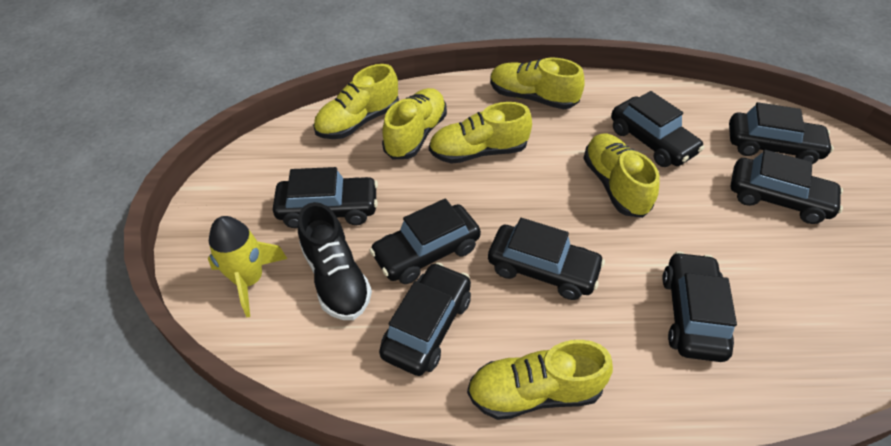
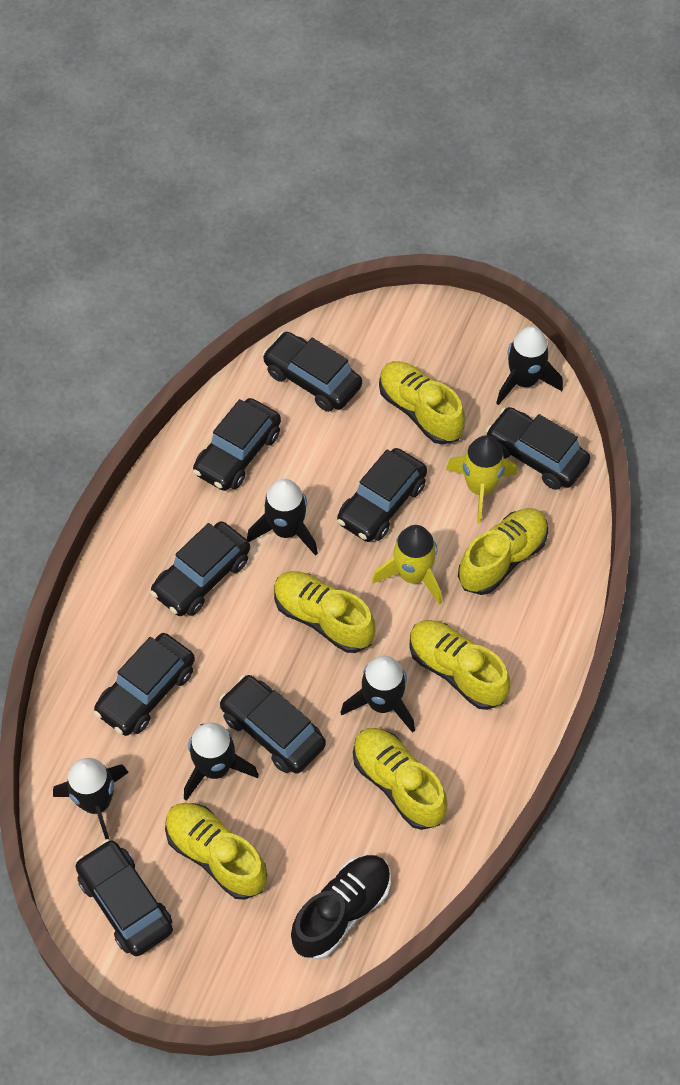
black rocket: none = 0 -> [53,758,129,839] [184,722,259,801] [247,479,318,556] [340,656,415,733] [496,326,563,405] = 5
yellow rocket: [208,216,287,318] = 1 -> [372,525,442,605] [446,435,517,523] = 2

